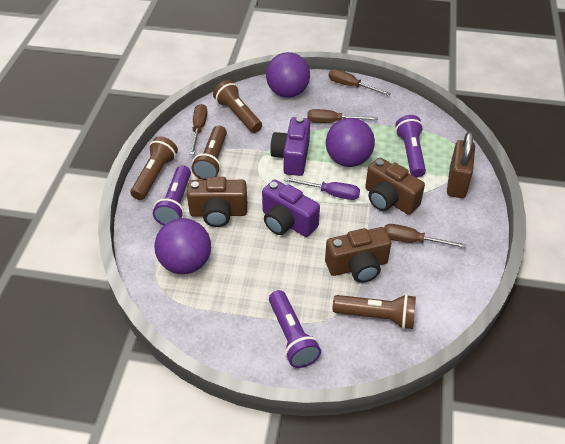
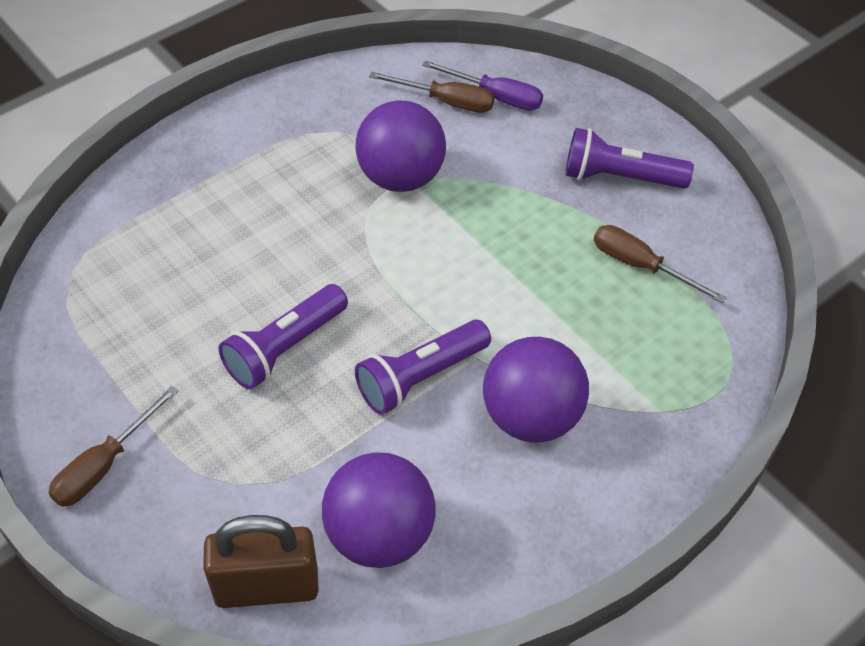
brown camera: [187,177,247,227] [325,227,391,283] [365,158,425,215] = 3 -> none = 0
brown flashlight: [130,136,178,200] [192,125,227,180] [213,80,262,133] [333,294,416,329] = 4 -> none = 0
brown screwdriver: [190,104,207,155] [307,109,378,123] [329,69,391,96] [384,224,467,248] = 4 -> [48,386,178,507] [369,72,495,113] [594,225,727,303] = 3
purple camera: [262,180,320,237] [270,117,310,176] = 2 -> none = 0

